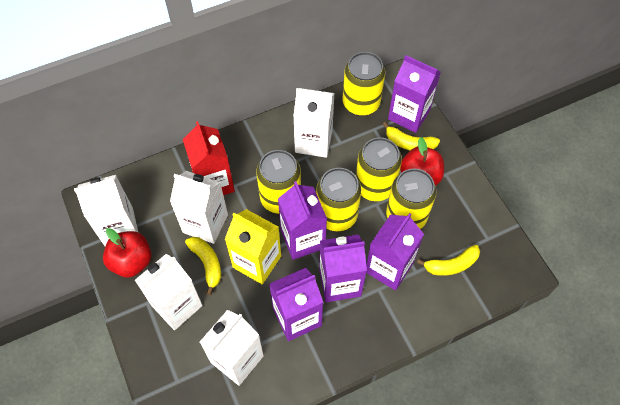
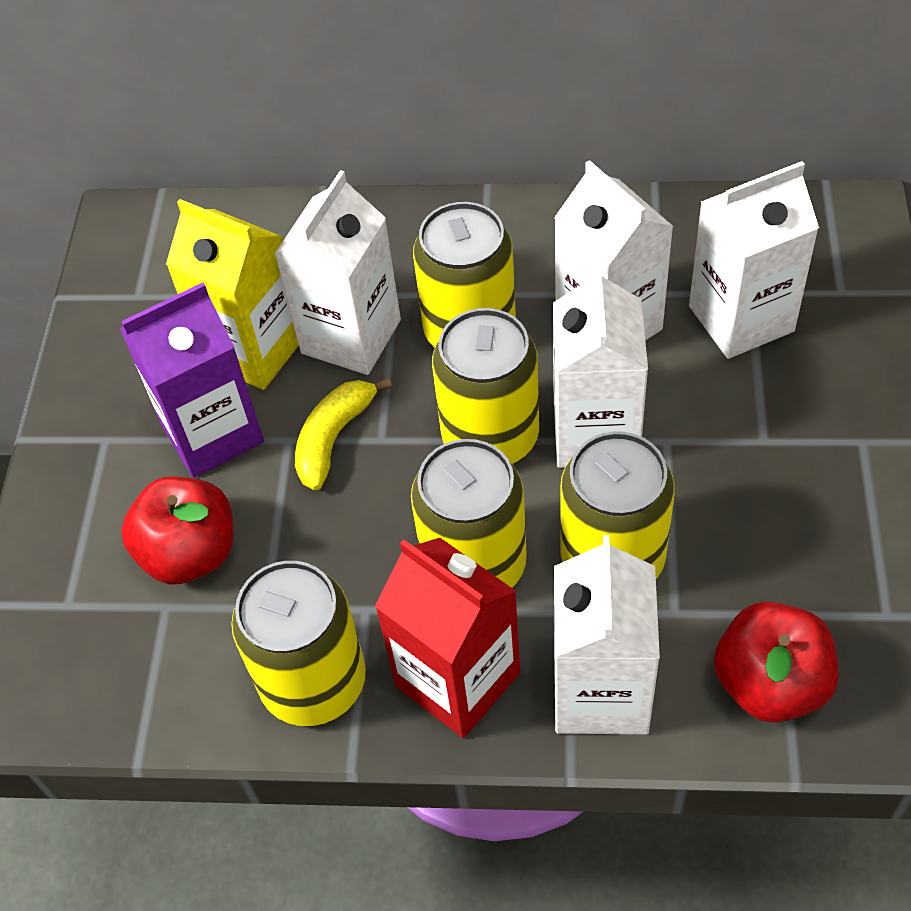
purple carton: [269,268,323,341] [278,181,327,260] [319,234,367,302] [366,213,424,291] [388,55,441,133] = 5 -> [119,283,264,478] = 1
yellow banana: [185,237,221,295] [383,122,440,150] [417,245,480,276] = 3 -> [295,378,392,490] = 1

